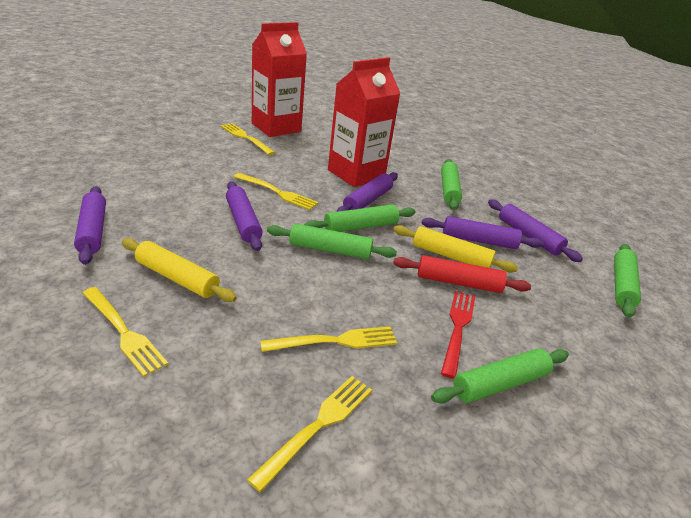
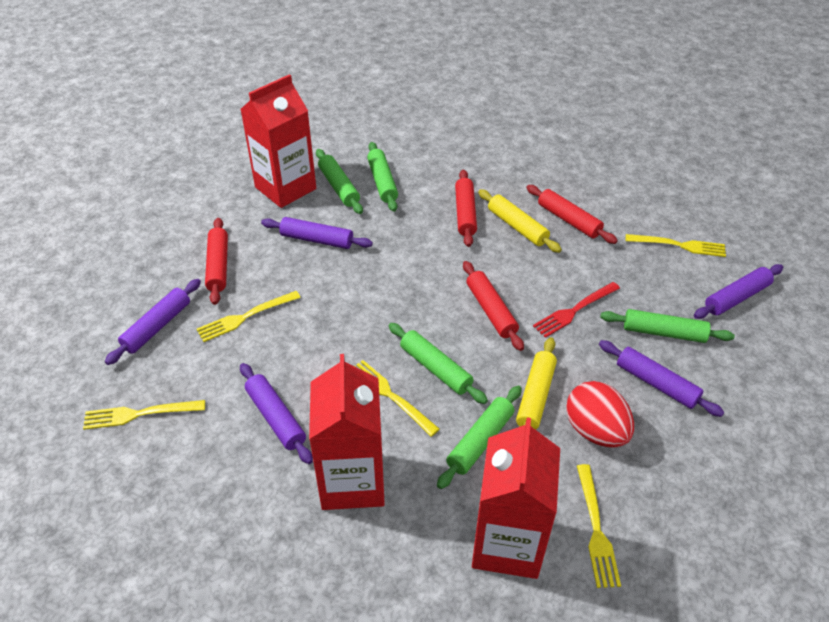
red carton: [252,22,307,137] [328,57,400,187] = 2 -> [240,74,316,208] [309,354,385,510] [472,417,560,579] = 3
red egg: none = 0 -> [566,381,634,448] = 1
red rolling pin: [393,255,531,293] = 1 -> [205,218,228,305] [455,170,477,247] [463,261,524,351] [526,185,618,244] = 4

